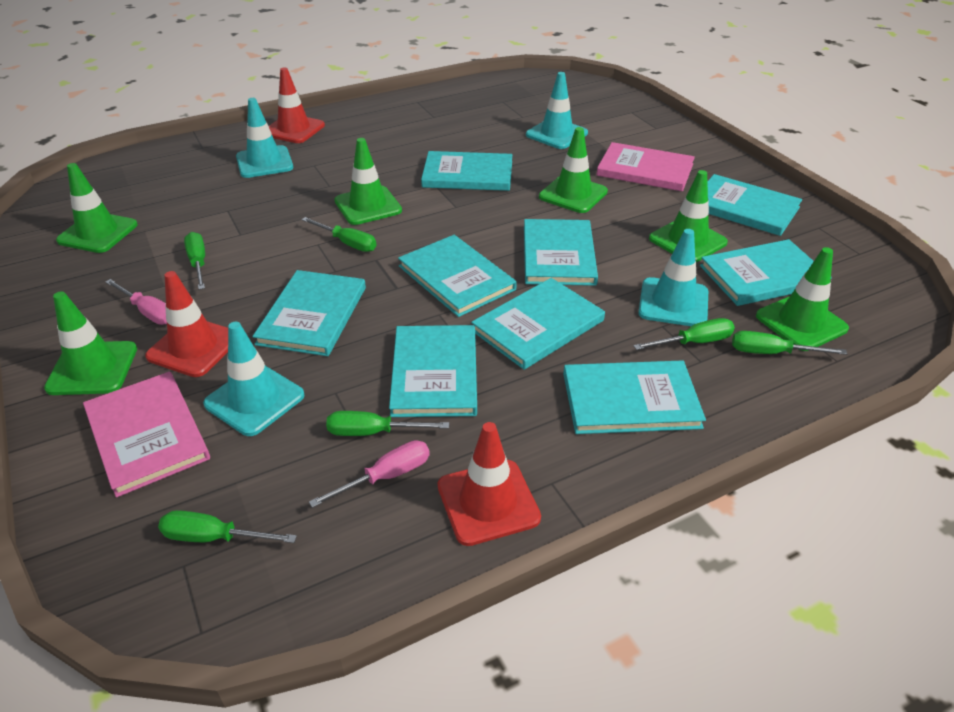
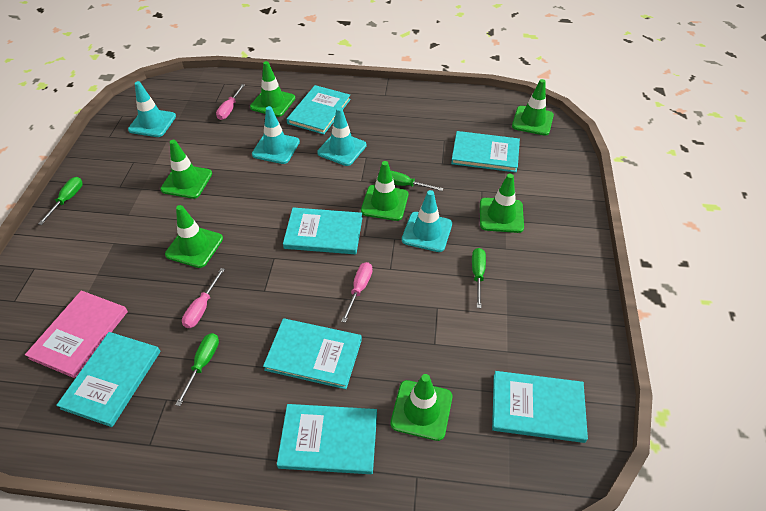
green screwdriver: [158,510,297,543] [184,232,205,290] [302,217,376,252] [326,411,449,436] [633,318,735,350] [732,331,847,355] = 6 -> [38,177,83,225] [175,333,219,406] [391,171,443,191] [472,248,486,308] = 4
green traffic cone: [44,291,137,395] [56,163,138,253] [334,138,402,225] [539,127,608,213] [649,170,728,262] [756,247,849,351] = 6 -> [160,140,212,199] [165,205,223,268] [250,61,295,117] [361,161,408,221] [391,374,452,441] [480,174,524,233] [512,79,554,136] = 7
pink book: [83,371,210,497] [596,142,695,191] = 2 -> [25,290,128,378] = 1
pink screwdriver: [105,279,167,325] [309,440,430,508] = 2 -> [182,268,225,328] [216,84,245,120] [341,262,372,323] = 3
red traffic cone: [145,271,228,377] [269,67,325,143] [438,422,541,546] = 3 -> none = 0
turquoise book: [252,270,366,356] [389,325,477,417] [398,235,517,317] [421,151,512,191] [471,278,605,370] [524,219,598,286] [563,361,706,434] [700,239,832,306] [707,174,802,236] = 9 -> [56,332,160,427] [263,318,362,389] [277,404,377,474] [283,208,362,254] [287,85,351,134] [451,131,520,172] [492,371,588,443] = 7

